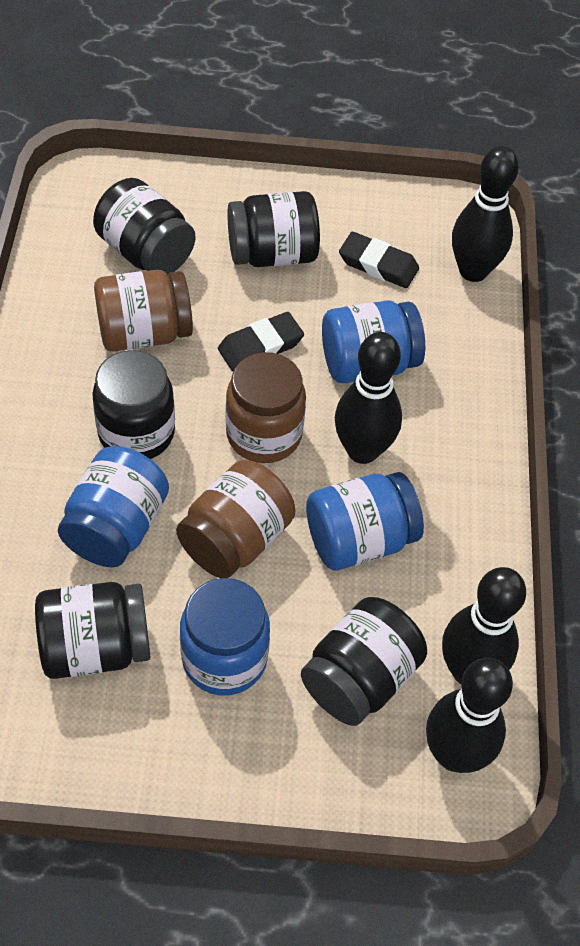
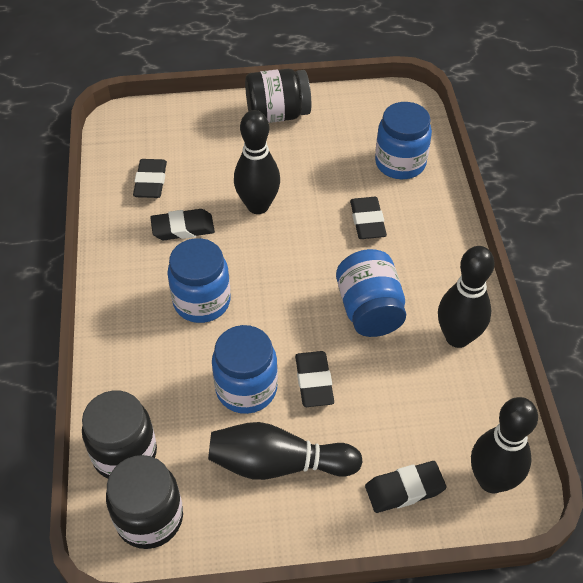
black eraser: [218,312,304,371] [339,232,419,288] = 2 -> [133,159,167,198] [150,209,215,240] [295,351,334,407] [350,197,387,239] [365,461,447,513] = 5
black jar: [35,582,151,679] [92,350,175,459] [93,178,195,275] [227,191,320,267] [301,597,427,726] = 5 -> [82,390,157,479] [106,455,183,549] [245,69,311,123] = 3
brown jar: [94,270,193,351] [176,460,295,578] [226,352,306,463] = 3 -> none = 0

